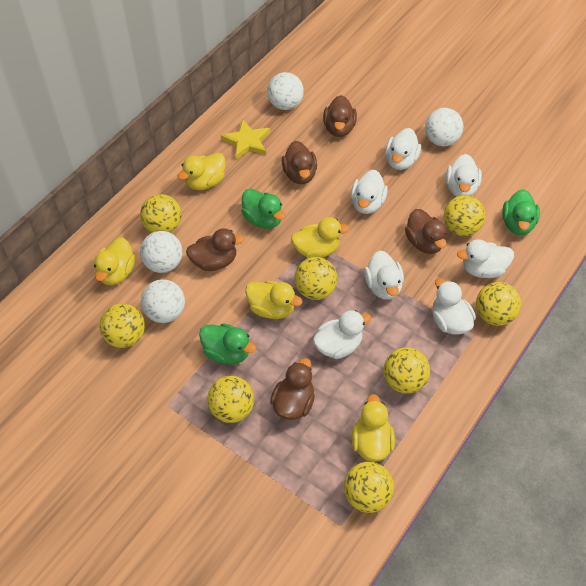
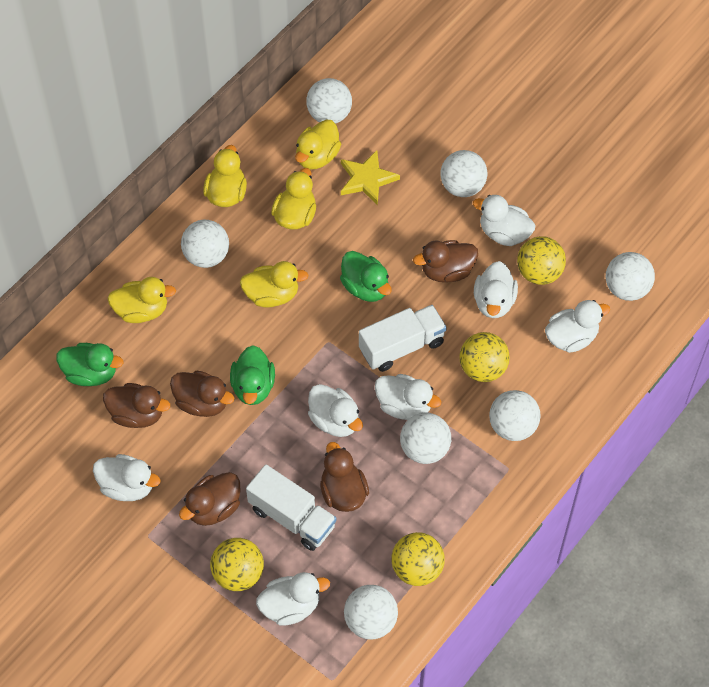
white ball: [140,231,183,273] [141,279,185,323] [267,72,304,110] [425,108,463,146] = 4 -> [181,220,229,268] [306,78,352,124] [344,585,398,639] [400,413,451,464] [440,150,488,197] [489,390,541,441] [606,252,655,301] = 7
white truck: none = 0 -> [246,465,336,551] [359,305,447,372] = 2
yellow ball: [99,303,145,348] [140,194,181,233] [207,376,254,423] [294,257,337,300] [344,462,394,513] [384,347,430,394] [444,195,485,236] [476,282,521,326] = 8 -> [210,538,264,591] [392,532,445,586] [459,332,510,382] [517,236,566,285] = 4

